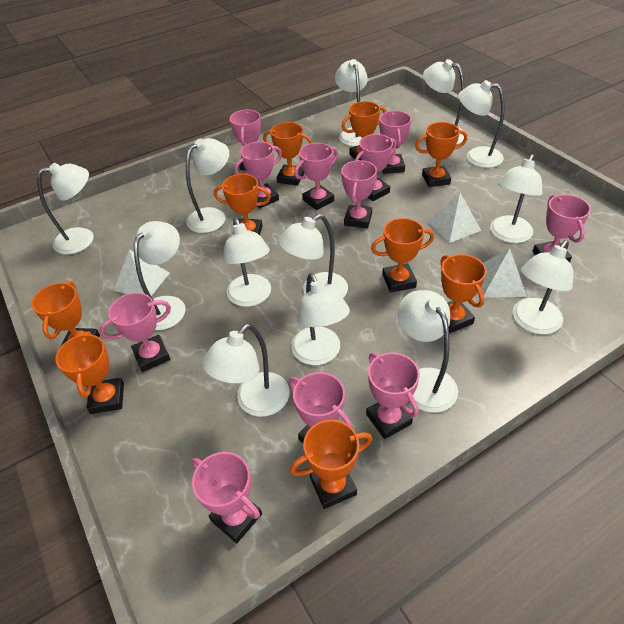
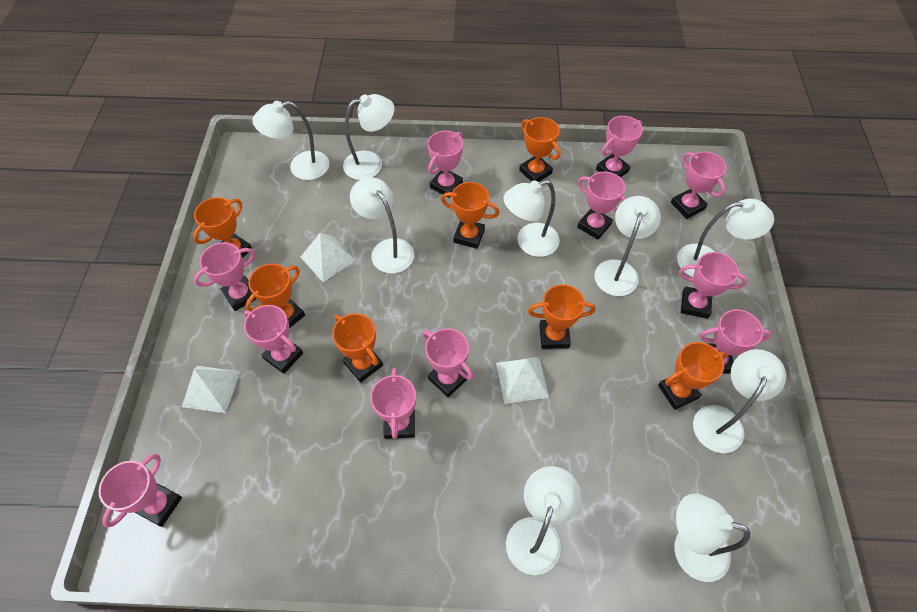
orange trophy: [31,281,100,346] [55,332,124,414] [214,174,271,235] [263,122,312,186] [290,420,372,509] [341,101,386,160] [371,218,434,293] [415,122,467,187] [440,254,487,334] = 9 -> [193,197,252,258] [245,263,305,328] [332,313,383,382] [441,182,499,249] [519,117,561,182] [528,284,596,349] [658,342,727,410] = 7
white lamp: [37,163,94,254] [134,221,186,330] [186,138,229,233] [202,324,290,417] [223,218,271,307] [278,214,348,298] [291,273,350,365] [335,59,368,146] [398,290,458,413] [423,59,465,144] [458,80,505,168] [490,154,542,243] [513,240,573,334] = 13 -> [252,101,329,180] [343,94,394,180] [350,177,414,273] [503,180,560,257] [506,466,581,575] [594,196,661,296] [674,493,750,582] [677,199,774,277] [693,349,786,453] = 9

